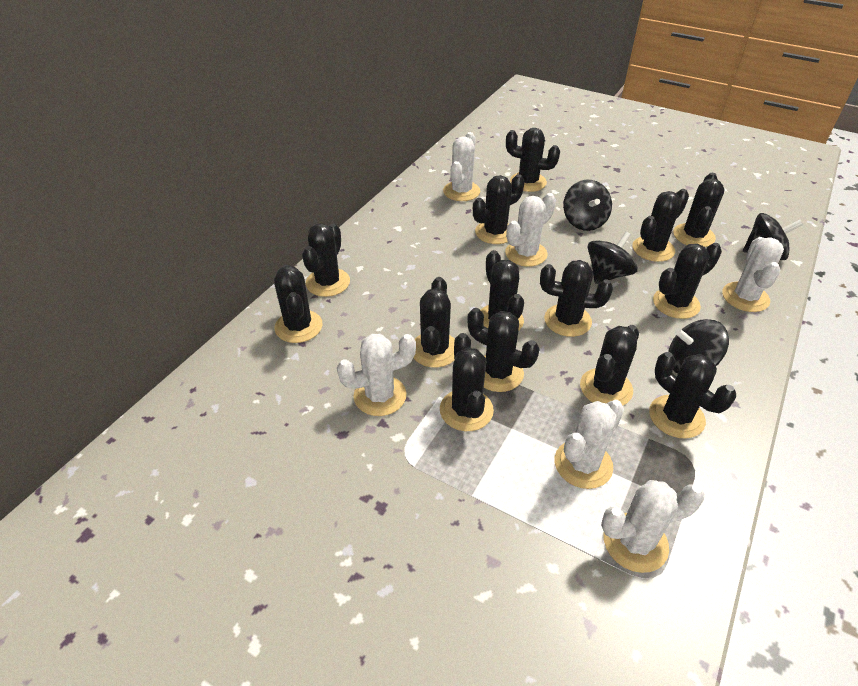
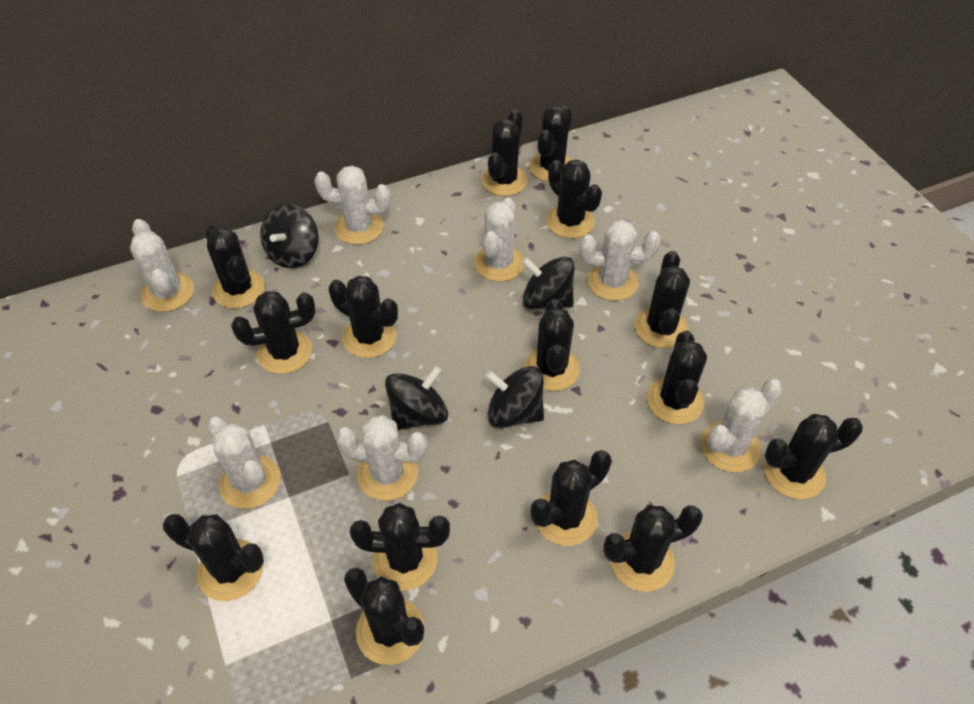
black cactus: [274,264,323,343] [302,223,350,297] [414,277,455,368] [440,333,494,431] [467,308,539,392] [473,174,524,244] [481,250,524,330] [506,128,560,192] [540,260,613,337] [580,325,639,405] [633,189,689,262] [649,352,736,438] [653,243,722,319] [673,173,725,247] = 14 -> [163,514,264,601] [205,226,265,308] [231,291,316,374] [329,276,398,358] [344,568,425,665] [350,503,450,590] [481,110,528,196] [524,299,580,391] [529,106,572,182] [531,450,612,546] [546,160,602,238] [603,505,703,592] [634,251,690,348] [647,331,707,424] [764,414,863,499] = 15
white cactus: [337,334,416,416] [443,132,480,201] [505,193,556,267] [555,400,624,489] [601,480,705,573] [722,237,784,312] = 6 -> [130,219,194,312] [207,417,281,509] [314,165,391,245] [336,415,428,501] [474,198,524,282] [580,220,661,301] [701,379,783,472] = 7

